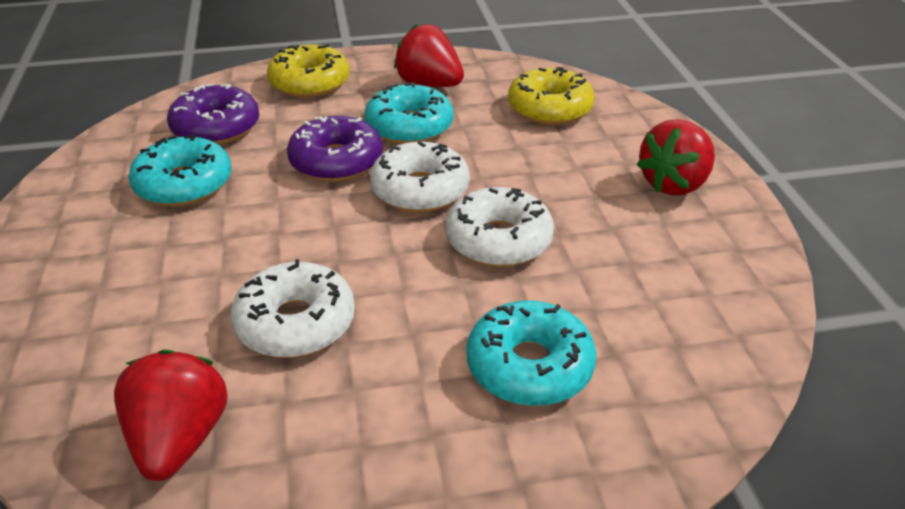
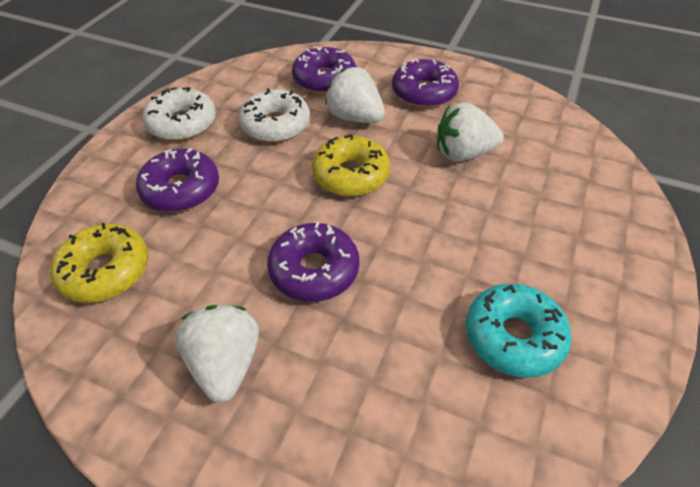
purple donut: [167,84,260,145] [287,116,383,182] = 2 -> [136,148,219,212] [267,222,360,302] [292,47,356,94] [392,59,459,108] = 4
red strawberry: [114,349,228,481] [394,24,464,87] [637,119,715,196] = 3 -> none = 0
turquoise donut: [128,135,232,206] [364,82,454,144] [466,300,596,406] = 3 -> [466,283,571,378] = 1
white donut: [231,259,355,358] [370,141,470,212] [446,187,554,267] = 3 -> [142,87,216,141] [238,88,310,143] = 2
white strawberry: none = 0 -> [175,305,259,403] [325,67,385,123] [437,102,504,161] = 3

